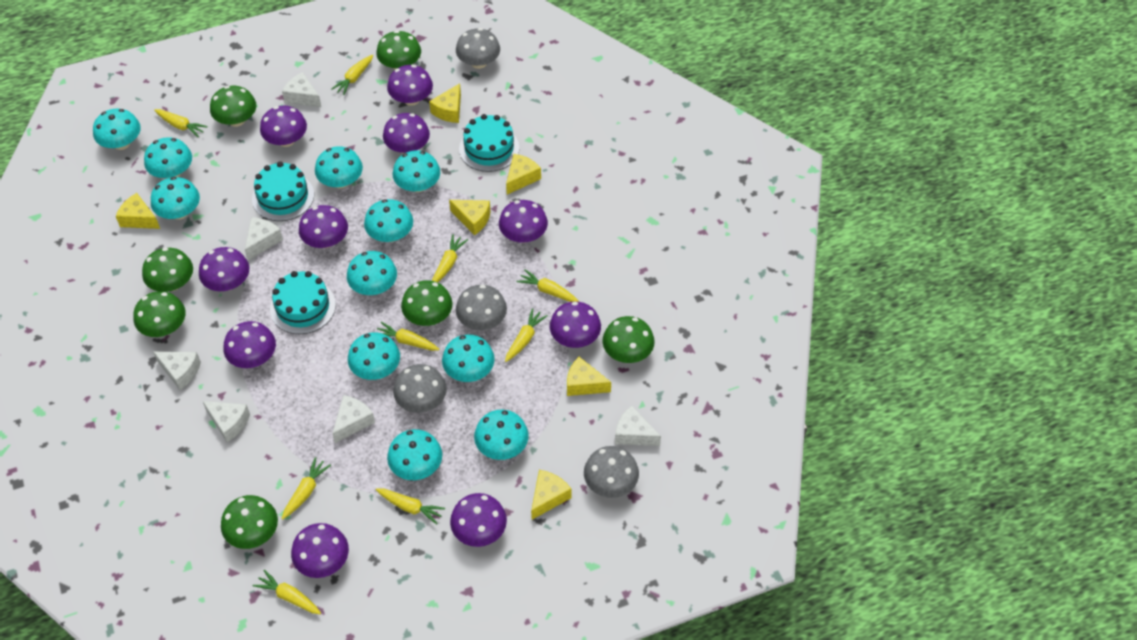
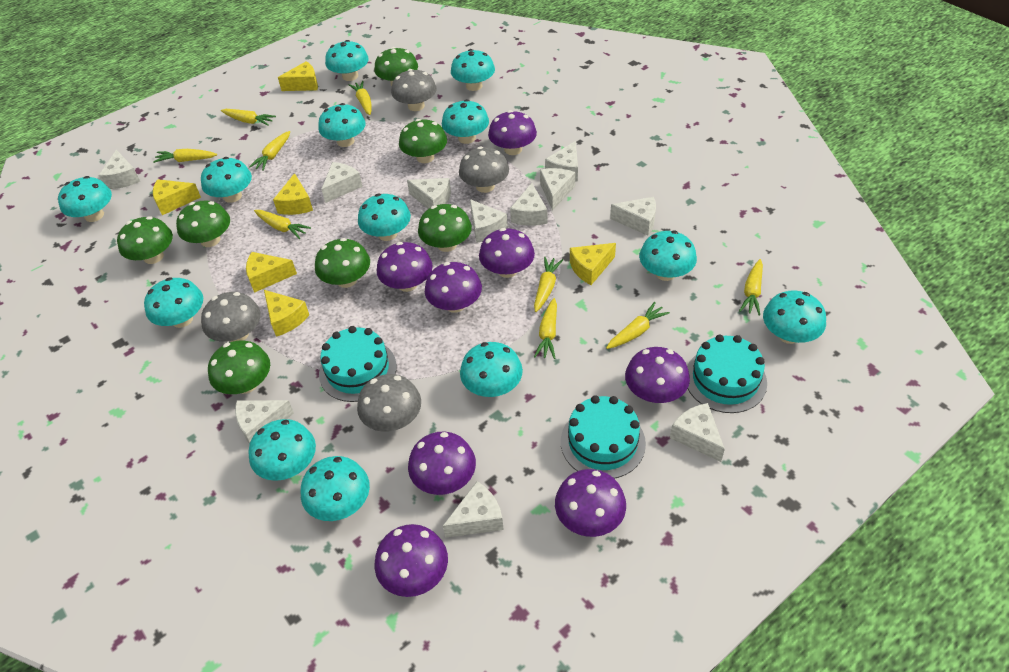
purple mushroom: [199,247,249,291] [223,321,276,368] [260,106,307,147] [291,523,349,578] [299,205,348,248] [383,113,430,154] [387,65,433,106] [450,493,507,547] [499,200,548,243] [550,302,601,348] = 10 -> [374,524,448,597] [377,242,433,292] [408,432,476,495] [425,262,482,313] [479,228,535,278] [488,110,537,155] [555,469,626,537] [625,347,690,403] = 8
turquoise mushroom: [93,109,141,150] [144,137,192,178] [151,177,200,220] [315,146,363,188] [347,251,397,295] [348,332,400,380] [364,199,413,242] [387,429,442,480] [393,150,440,193] [442,335,495,382] [474,410,529,460] = 11 -> [58,176,112,222] [144,277,203,328] [201,157,252,203] [248,419,316,481] [301,456,370,521] [318,103,366,147] [325,40,369,81] [358,194,411,241] [442,99,489,144] [451,49,495,91] [460,342,523,397] [639,231,697,281] [763,290,826,344] = 13
white cheese: [153,352,201,390] [203,401,250,442] [245,217,283,260] [282,72,321,107] [332,395,375,443] [615,406,661,446] = 6 -> [99,150,140,189] [235,400,294,444] [321,162,363,203] [407,178,451,209] [443,481,504,538] [470,199,508,243] [510,183,548,226] [540,168,575,211] [545,141,578,181] [610,197,656,236] [670,403,725,462] = 11

